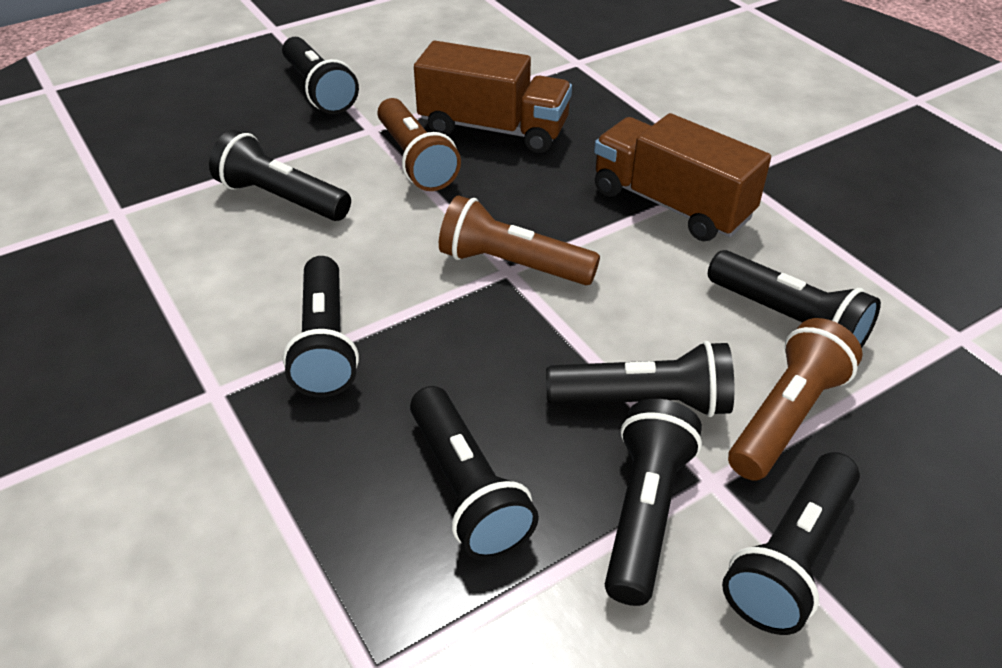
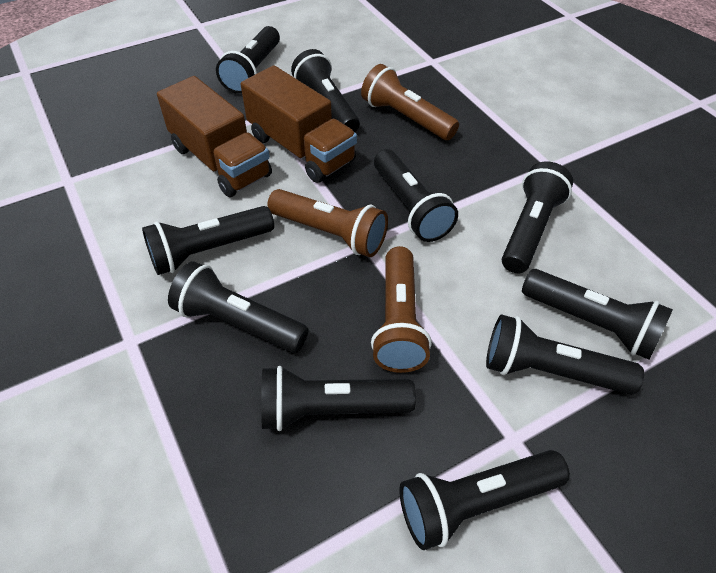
black flashlight: [209,130,351,221] [282,37,359,114] [283,256,359,397] [410,386,539,560] [546,341,734,417] [605,399,702,606] [708,250,881,348] [722,452,860,635] = 8 -> [142,206,274,275] [168,261,309,353] [216,26,280,94] [261,366,416,431] [291,49,360,132] [374,149,458,242] [399,450,570,550] [486,314,644,395] [502,161,573,273] [522,269,673,360] = 10

